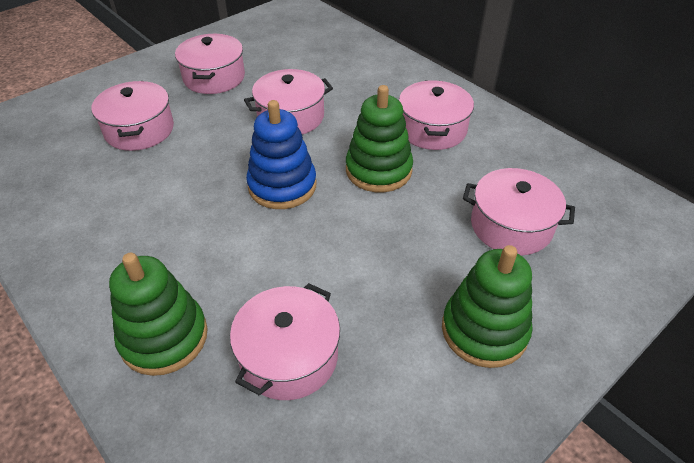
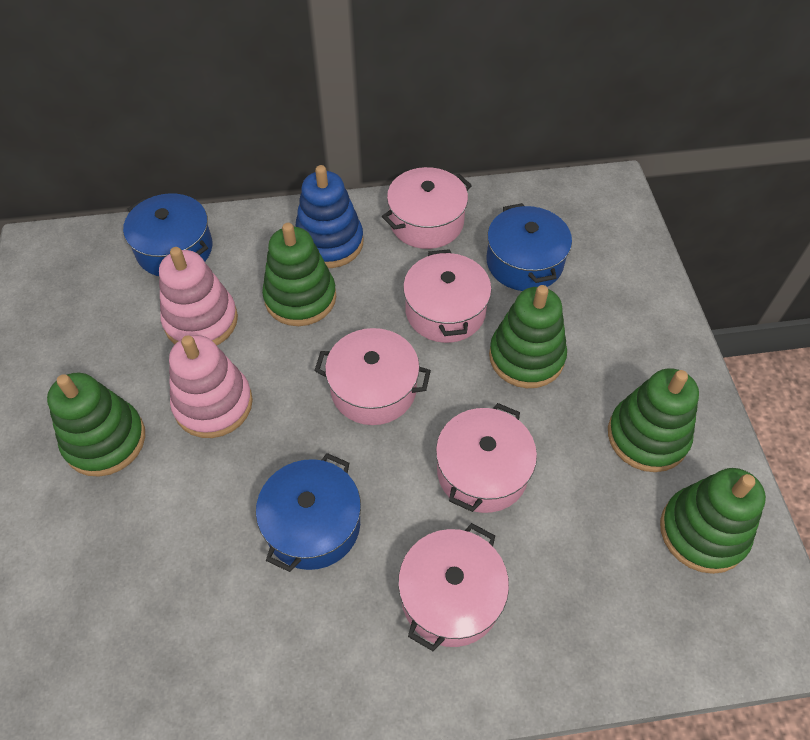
blue pot: none = 0 -> [123,193,213,276] [256,453,361,572] [487,203,572,291] = 3
green stacking toy: [109,253,208,376] [346,85,413,192] [442,245,533,368] = 3 -> [47,373,145,477] [262,223,336,326] [489,285,567,388] [608,368,699,472] [660,468,766,574] = 5
pink pot: [92,81,174,151] [175,34,245,94] [230,283,340,400] [244,69,333,135] [399,80,474,150] [463,168,575,255] = 6 -> [314,328,431,425] [382,167,472,249] [398,523,509,651] [403,249,492,343] [436,403,537,513] = 5
pink stacking toy: none = 0 -> [159,247,238,345] [169,335,253,438] = 2

